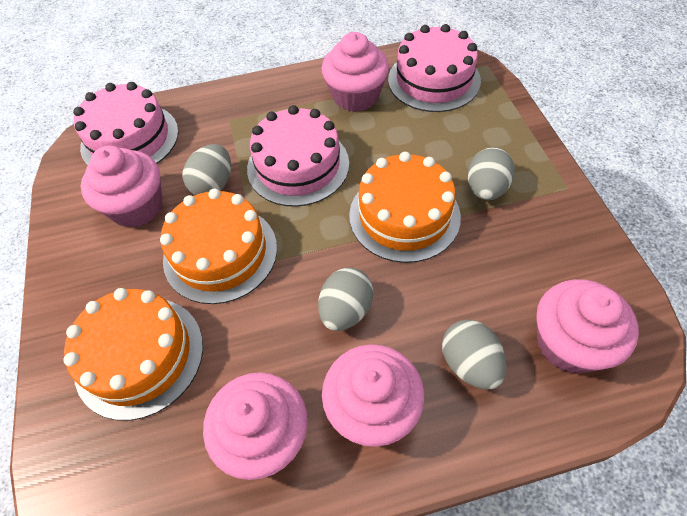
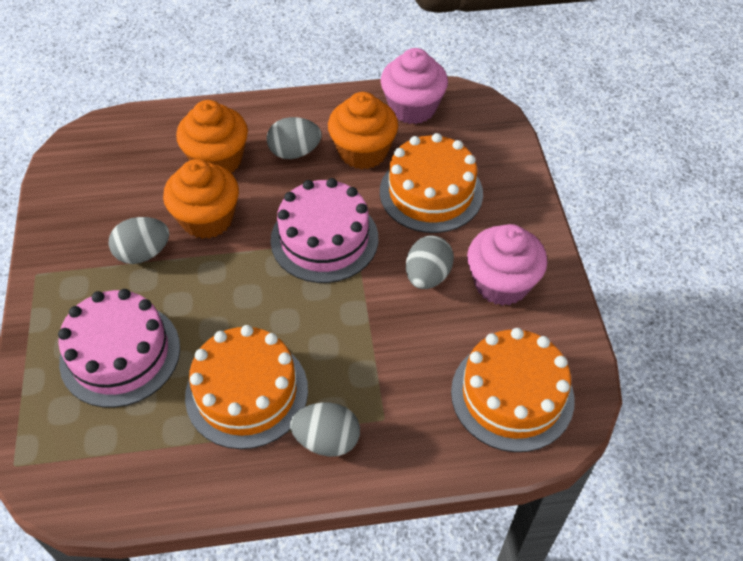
orange cupcake: none = 0 -> [163,159,239,239] [176,100,248,172] [328,92,398,170] = 3
pink cake: [73,82,179,166] [247,105,349,207] [388,24,481,112] = 3 -> [58,289,180,408] [271,178,378,283] = 2
pink cupcake: [81,146,162,228] [203,372,308,480] [322,32,389,112] [322,344,424,447] [536,279,639,373] = 5 -> [381,48,448,124] [467,224,547,306] = 2

